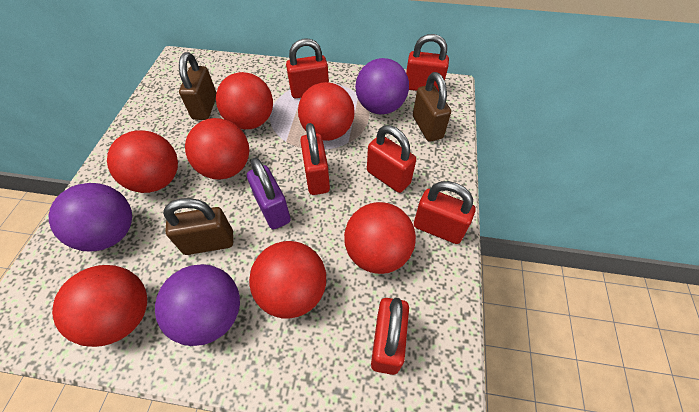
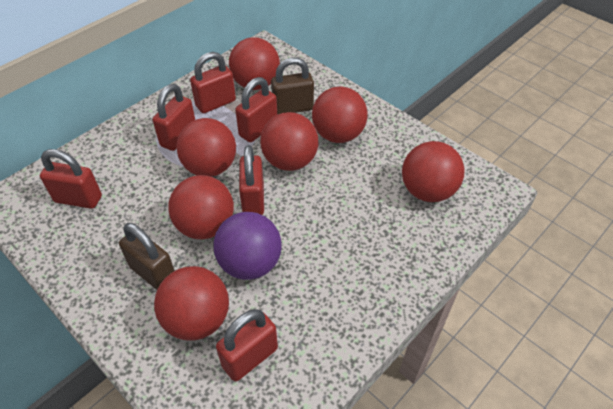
brown padlock: [163,198,233,255] [179,52,217,120] [413,72,451,142] = 3 -> [119,223,175,290] [271,57,314,115] = 2
purple ball: [49,183,132,251] [155,264,240,346] [355,58,409,114] = 3 -> [213,212,282,280] = 1
purple padlock: [247,158,291,230] = 1 -> none = 0

